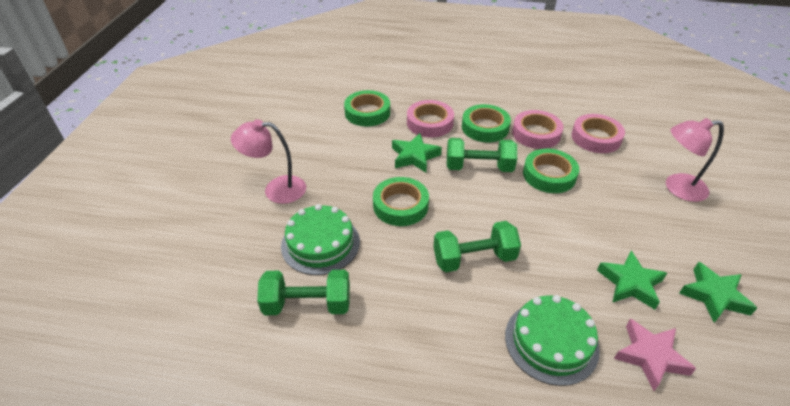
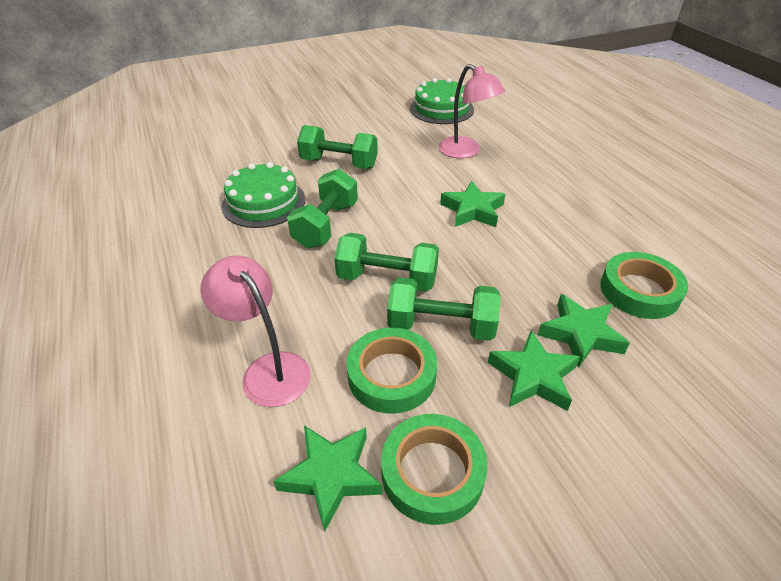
green dumbbell: [257,270,350,315] [434,221,521,272] [447,138,517,172] = 3 -> [287,169,358,248] [297,125,378,169] [334,233,439,292] [387,277,501,341] = 4
green star: [392,133,442,172] [597,251,667,310] [679,262,757,323] = 3 -> [274,425,383,532] [440,181,506,227] [488,330,580,411] [538,294,630,368] = 4
green tape: [344,90,390,127] [373,177,429,226] [462,104,511,142] [523,149,579,193] = 4 -> [346,328,437,414] [381,414,488,525] [600,252,688,319] = 3
pink star: [614,319,696,391] = 1 -> none = 0
pink tape: [407,100,454,138] [512,110,563,149] [571,114,625,153] = 3 -> none = 0

